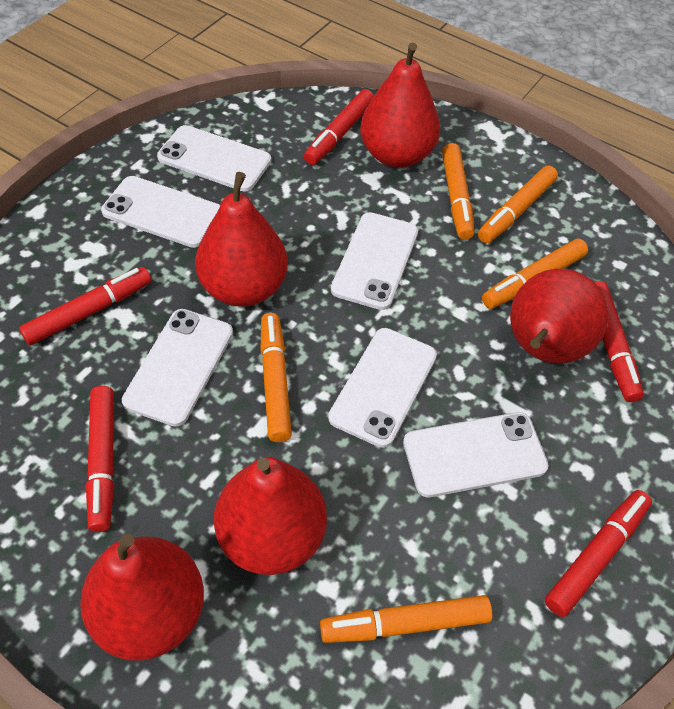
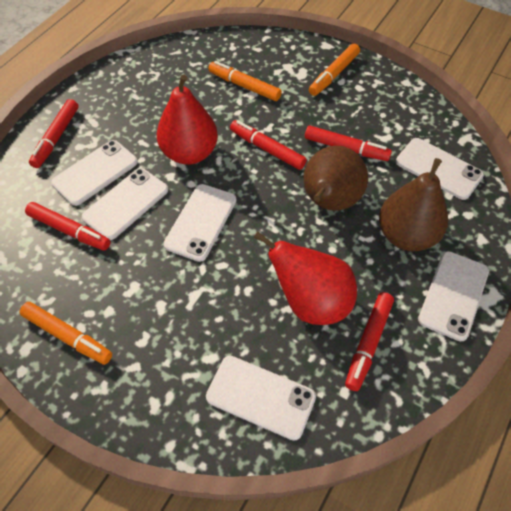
brown pear: none = 0 -> [304,146,368,211] [379,158,448,251] = 2
orange marker: [260,313,292,442] [320,595,492,643] [442,143,474,240] [478,166,558,243] [482,238,588,309] = 5 -> [20,302,112,365] [208,61,282,101] [309,44,360,96] = 3
red pear: [80,534,204,661] [195,172,288,307] [214,457,327,575] [360,42,440,168] [510,269,609,364] = 5 -> [157,75,218,165] [254,231,357,325] = 2

